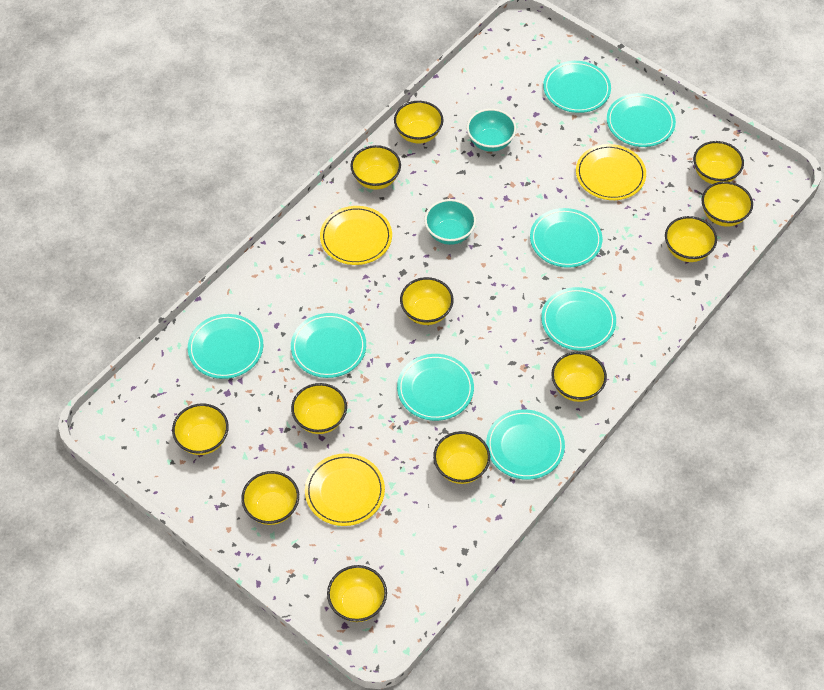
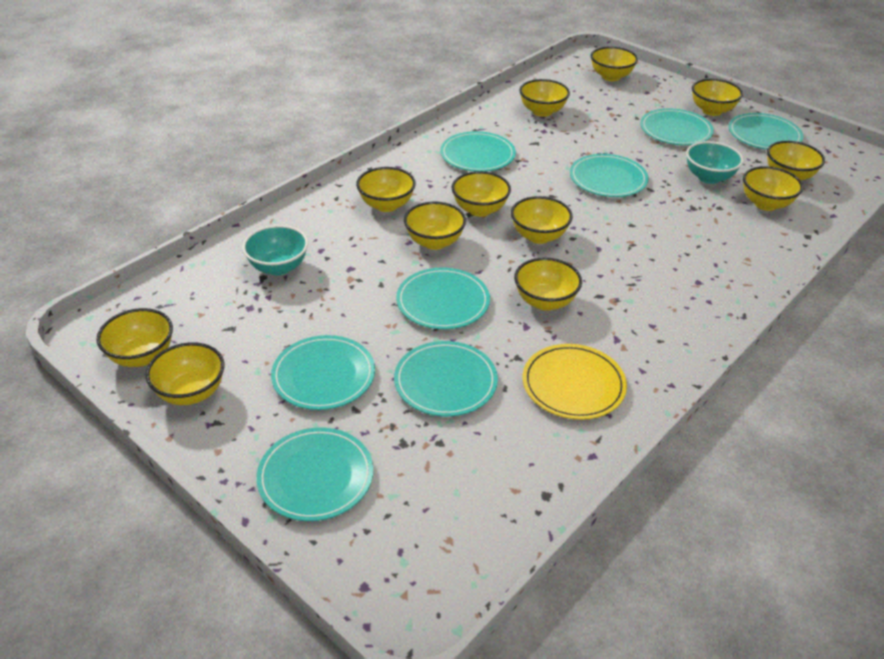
yellow plate: [305,453,385,526] [320,206,392,265] [576,144,646,200] = 3 -> [523,344,627,420] = 1

